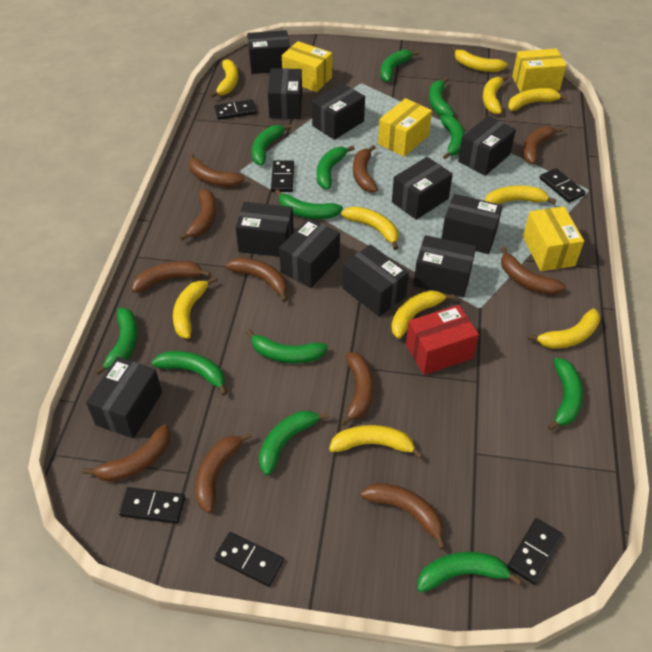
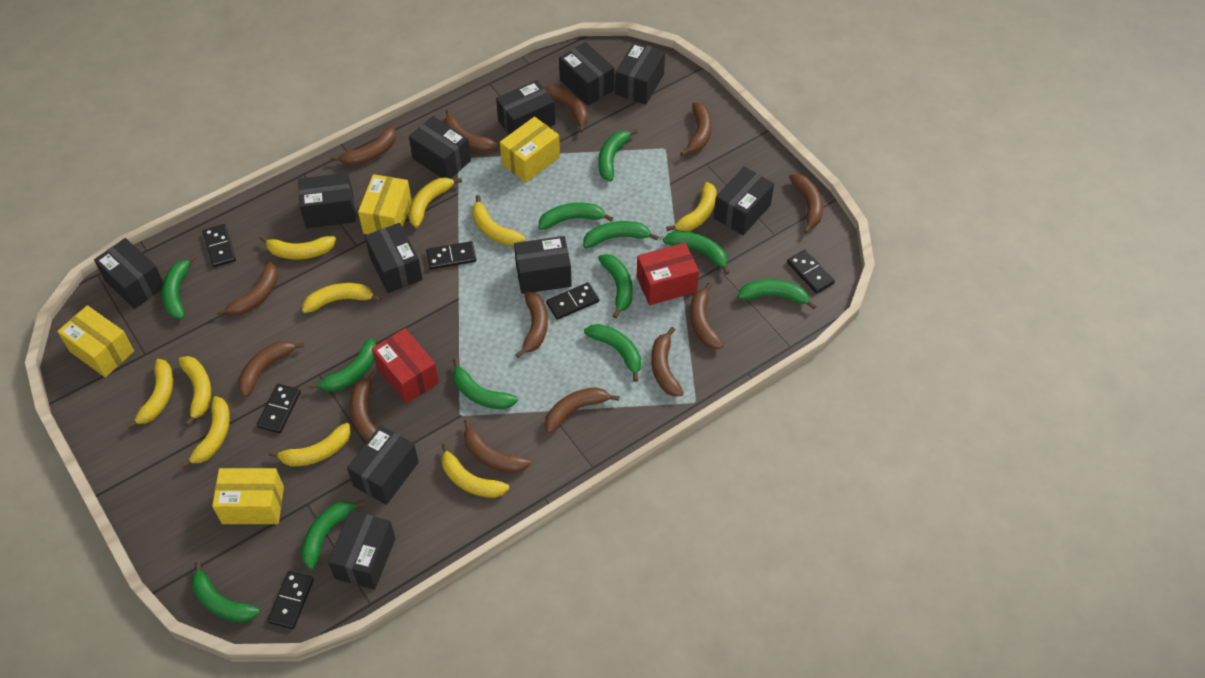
brown banana: [82,424,171,482] [132,261,211,293] [179,189,216,241] [189,153,245,187] [195,432,252,513] [226,257,287,302] [340,352,374,426] [353,145,378,193] [361,483,446,550] [501,247,566,295] [523,126,563,164] = 11 -> [216,262,278,316] [238,341,304,397] [330,126,396,166] [350,371,377,441] [444,109,498,152] [464,419,531,473] [516,291,548,358] [544,85,588,132] [545,387,620,434] [651,327,684,396] [680,102,712,157] [690,283,724,349] [789,174,823,233] = 13
red box: [406,305,479,375] = 1 -> [372,328,439,404] [637,243,699,305] = 2

